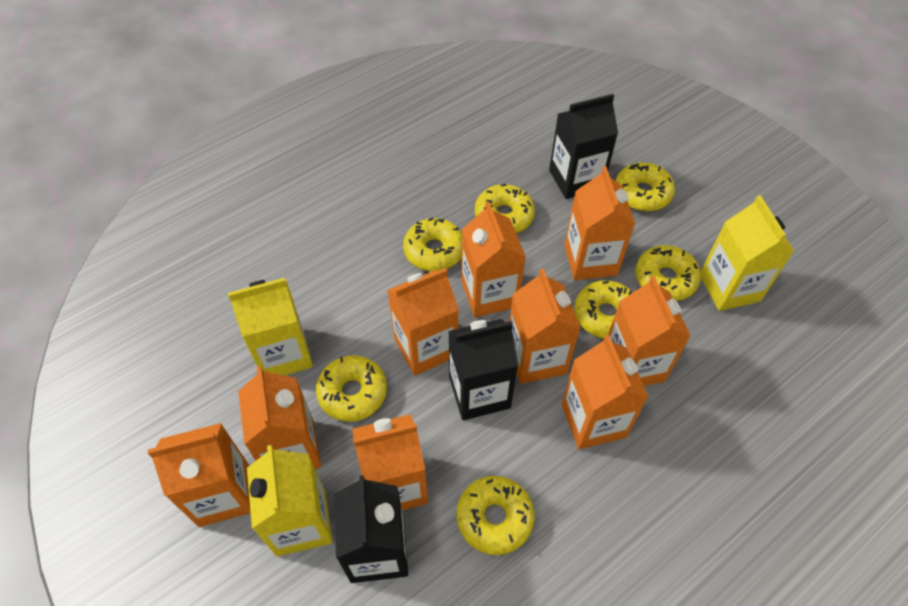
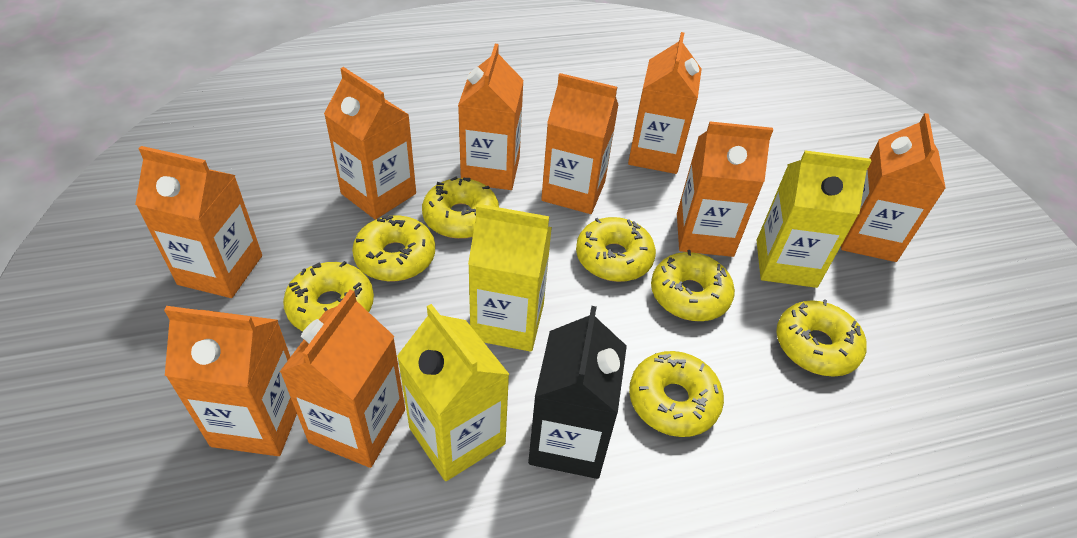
black carton: [334,475,408,583] [448,319,518,420] [549,94,618,199] = 3 -> [528,306,627,479] = 1

